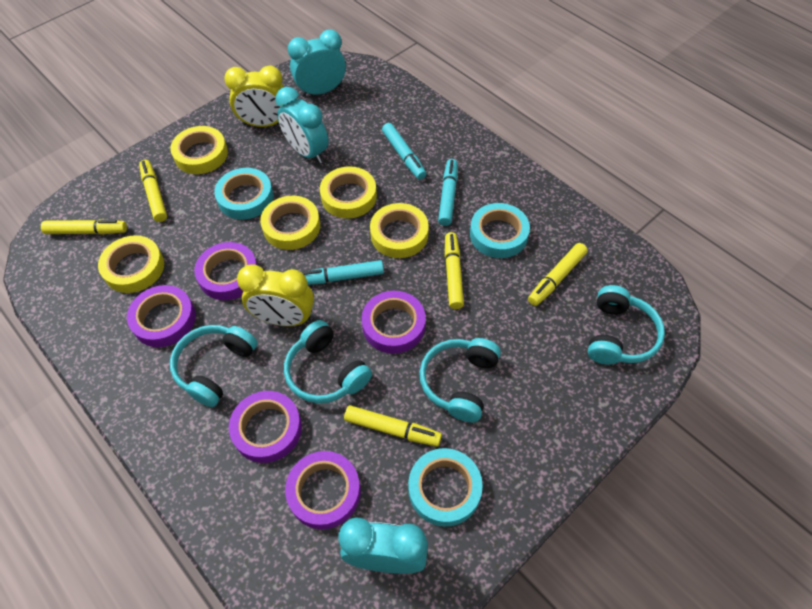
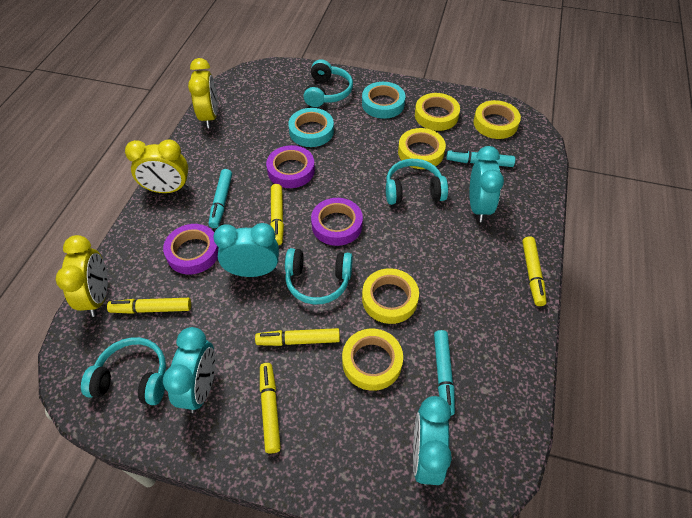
purple tape: [127,285,196,347] [194,242,258,300] [229,391,302,463] [285,451,361,529] [361,291,426,354] = 5 -> [163,224,218,274] [266,145,315,188] [311,198,363,246] = 3
turquoise clock: [276,87,329,164] [288,29,346,97] [339,517,428,574] = 3 -> [163,327,215,413] [213,223,279,277] [413,396,452,486] [469,146,504,222] = 4
turquoise tape: [214,168,273,220] [408,448,483,527] [470,203,530,258] = 3 -> [288,108,334,147] [362,82,405,119] = 2
yellow clock: [224,66,284,127] [237,265,314,326] = 2 -> [55,235,107,317] [125,139,189,193] [188,58,218,128] = 3

